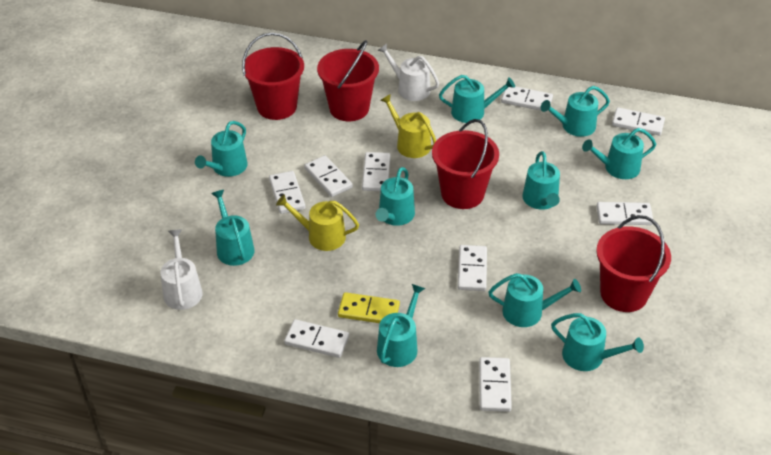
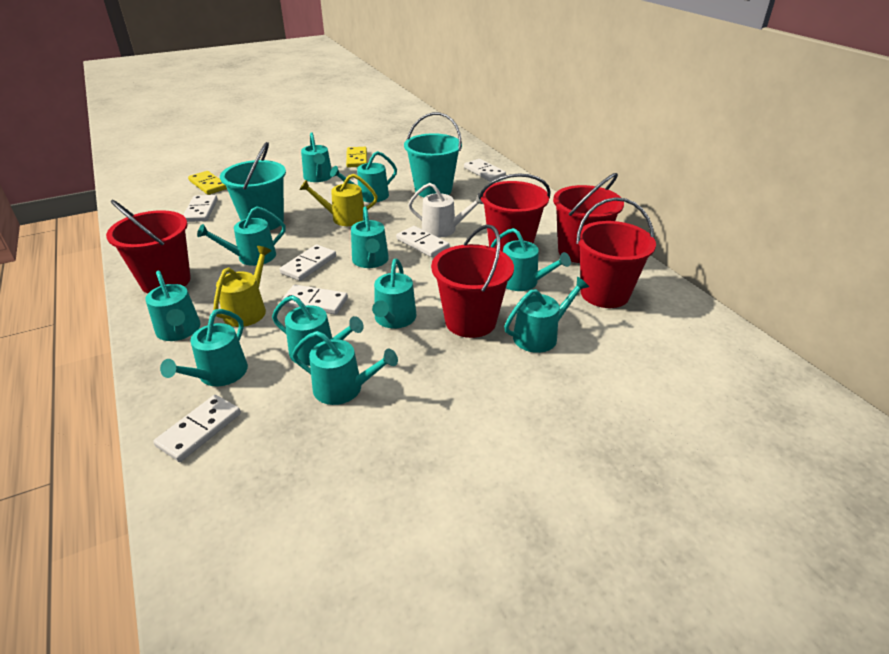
red bucket: [242,33,304,120] [317,40,379,121] [432,119,499,209] [596,215,671,312] = 4 -> [106,200,191,294] [431,224,514,338] [479,173,551,252] [553,173,624,263] [576,197,656,308] = 5
turquoise bucket: none = 0 -> [220,142,286,230] [404,112,462,197] = 2
turquoise watering can: [195,121,247,177] [211,190,255,266] [376,167,415,226] [377,284,425,367] [439,75,515,123] [488,273,581,327] [522,151,560,210] [541,86,610,137] [551,313,644,371] [582,128,656,179] = 10 -> [145,270,201,341] [160,309,248,386] [197,207,286,266] [272,295,364,366] [292,331,398,405] [301,132,332,182] [330,151,397,203] [351,206,389,268] [372,259,417,329] [491,228,571,291] [504,277,589,353] = 11
white domino: [269,171,305,214] [284,319,349,358] [304,155,353,197] [362,152,390,191] [458,245,487,291] [479,357,512,412] [501,86,553,112] [597,202,653,225] [612,107,665,136] = 9 -> [153,395,241,462] [183,195,218,222] [280,245,336,281] [281,285,348,314] [396,226,450,257] [464,159,506,182] = 6
white watering can: [160,229,203,310] [378,43,439,101] = 2 -> [408,183,484,238] = 1
yellow domino: [338,292,400,323] = 1 -> [188,171,227,195] [346,147,367,168] = 2

